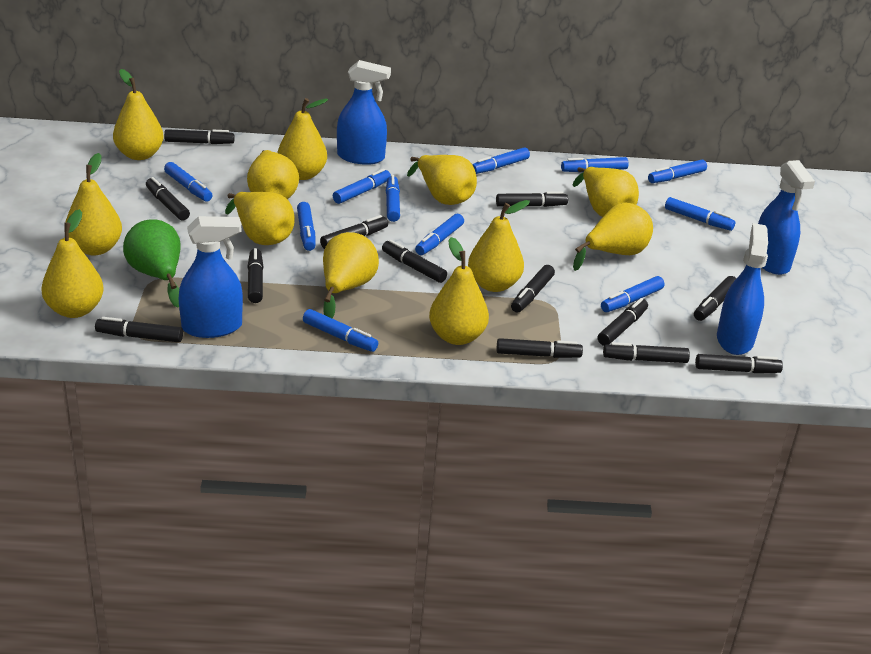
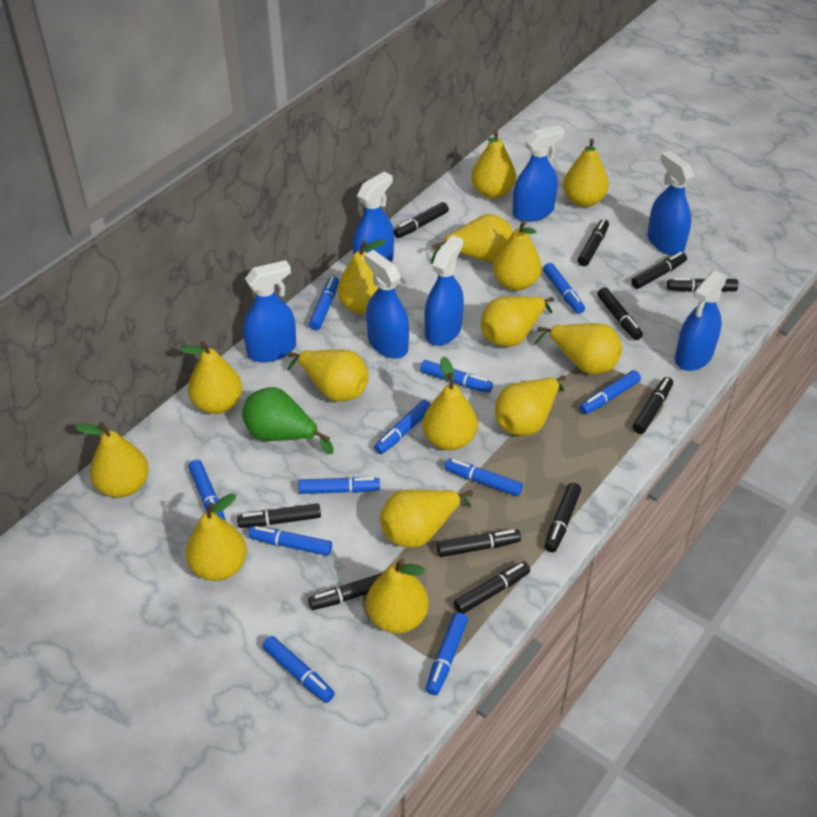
black marker: [95,317,183,342] [146,177,190,221] [164,129,235,144] [247,248,264,303] [320,215,388,249] [382,240,447,283] [496,191,568,207] [497,338,583,358] [511,265,555,313] [598,298,648,346] [603,342,690,363] [694,276,736,321] [695,354,783,373] = 13 -> [237,503,321,528] [308,572,384,610] [394,202,449,238] [437,529,521,557] [454,562,530,614] [545,483,581,552] [578,219,609,266] [597,287,643,340] [631,252,687,289] [633,377,673,434] [667,278,738,292] = 11
blue spray bottle: [179,216,243,338] [337,60,391,165] [717,223,768,355] [758,160,815,275] = 4 -> [243,260,296,363] [353,171,394,262] [364,250,409,358] [424,235,464,346] [512,125,565,222] [647,151,694,255] [675,270,727,371] = 7
yellow pear: [41,209,104,318] [64,153,122,255] [113,69,164,160] [225,192,295,245] [247,150,299,199] [278,98,328,180] [323,232,379,319] [407,155,477,205] [429,237,489,345] [468,200,530,292] [573,167,639,217] [573,203,653,271] = 12 -> [75,423,149,498] [180,341,242,414] [186,493,247,581] [287,350,369,402] [337,239,386,314] [366,558,429,633] [380,490,473,548] [423,356,478,450] [431,214,512,264] [471,130,516,199] [481,297,554,347] [493,220,542,291] [495,375,566,436] [534,323,622,374] [563,139,609,207] = 15

